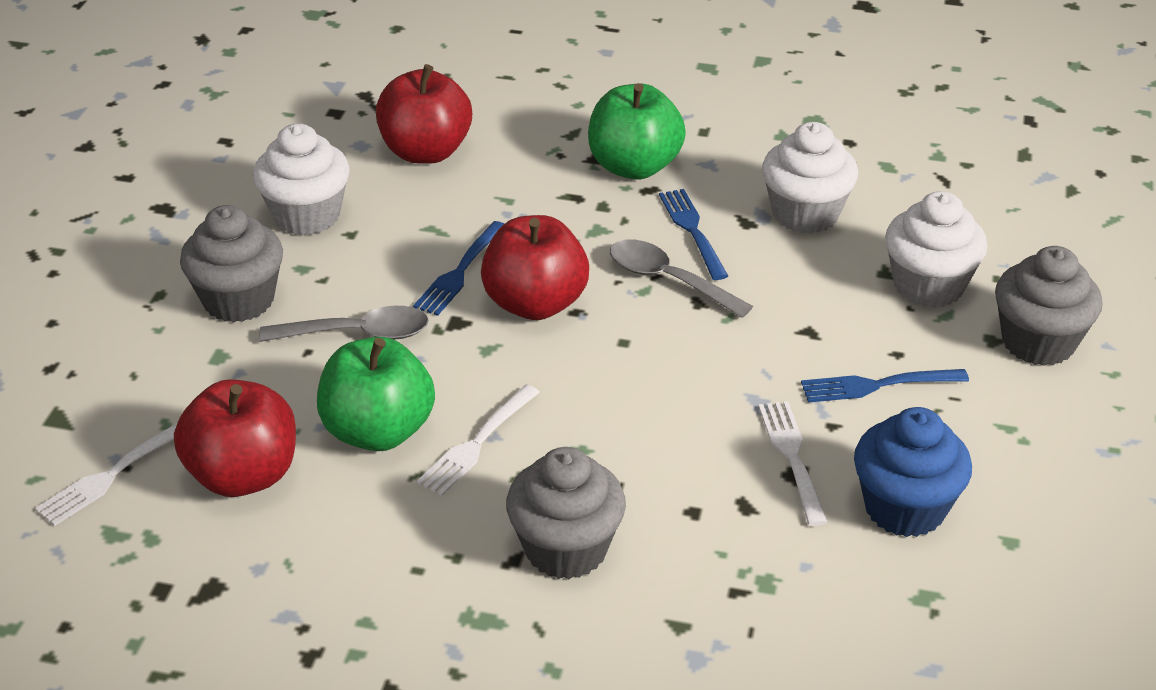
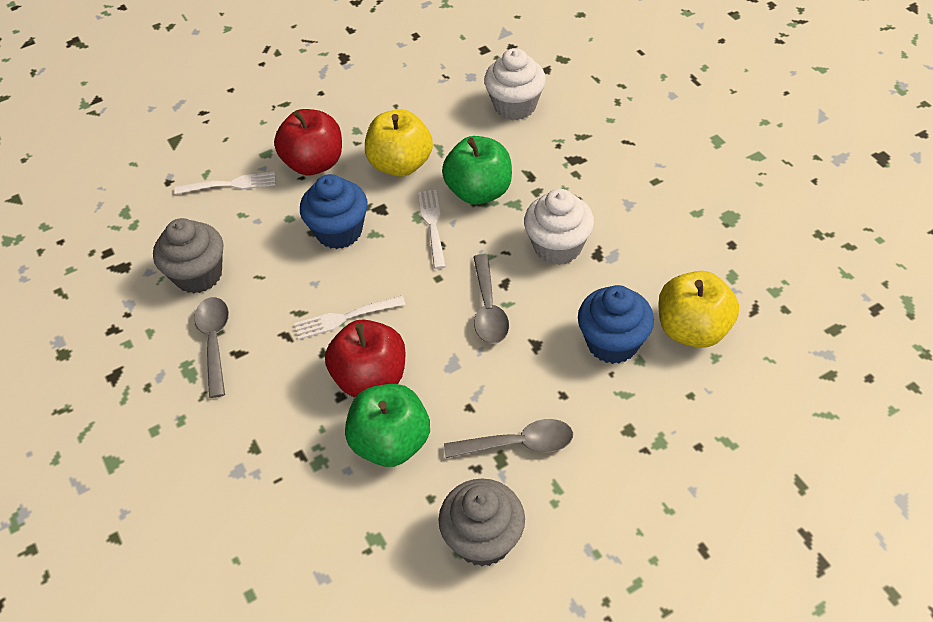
blue cupcake: [854,407,972,537] = 1 -> [300,174,368,249] [578,285,654,364] = 2
blue fork: [413,221,504,316] [659,189,728,280] [801,369,969,403] = 3 -> none = 0
grey cupcake: [180,205,283,323] [506,447,626,579] [995,246,1102,366] = 3 -> [153,218,223,294] [438,479,525,566] = 2
grey spoon: [259,306,429,342] [610,239,753,318] = 2 -> [194,297,229,398] [444,419,573,458] [473,254,509,344] = 3
red apple: [174,379,296,497] [376,64,472,164] [481,215,589,320] = 3 -> [274,109,342,176] [325,320,405,397] = 2
white cupcake: [253,123,350,235] [762,122,858,234] [885,191,988,308] = 3 -> [484,48,546,120] [524,189,594,265] = 2
yellow apple: none = 0 -> [365,109,433,177] [658,271,739,348] = 2

